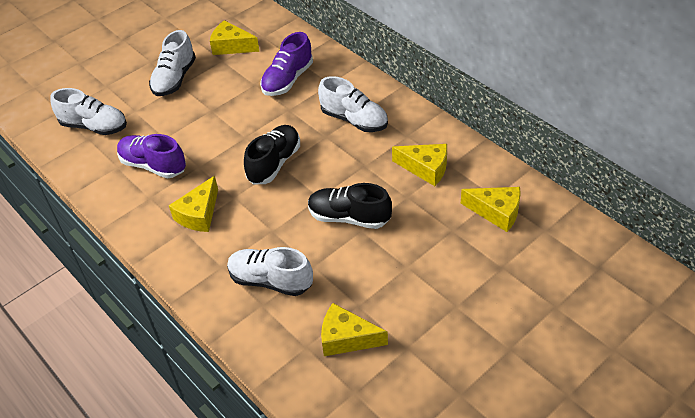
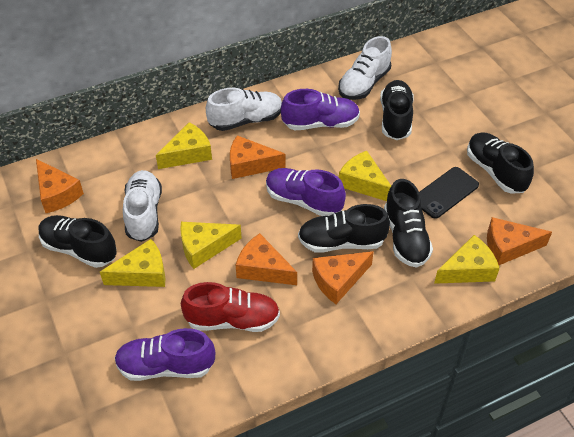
black phone: none = 0 -> [419,167,479,219] = 1
black shoe: [244,125,300,185] [308,183,392,229] = 2 -> [39,215,117,268] [298,204,390,252] [380,80,414,140] [384,179,433,268] [467,132,534,194] = 5
orange cheese: none = 0 -> [36,159,84,213] [230,135,285,179] [236,233,297,285] [312,251,374,304] [487,217,552,265] = 5
purple shoe: [117,134,186,178] [260,32,313,96] = 2 -> [114,328,215,381] [266,168,346,216] [281,89,360,130] = 3
red shoe: none = 0 -> [181,282,280,332] = 1
white shoe: [50,88,127,135] [149,30,196,96] [227,247,313,296] [318,76,388,132] = 4 -> [123,170,162,242] [206,88,282,131] [338,36,392,100] = 3

